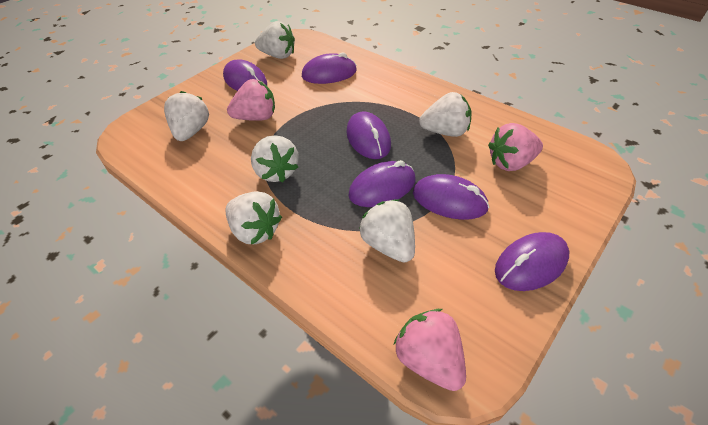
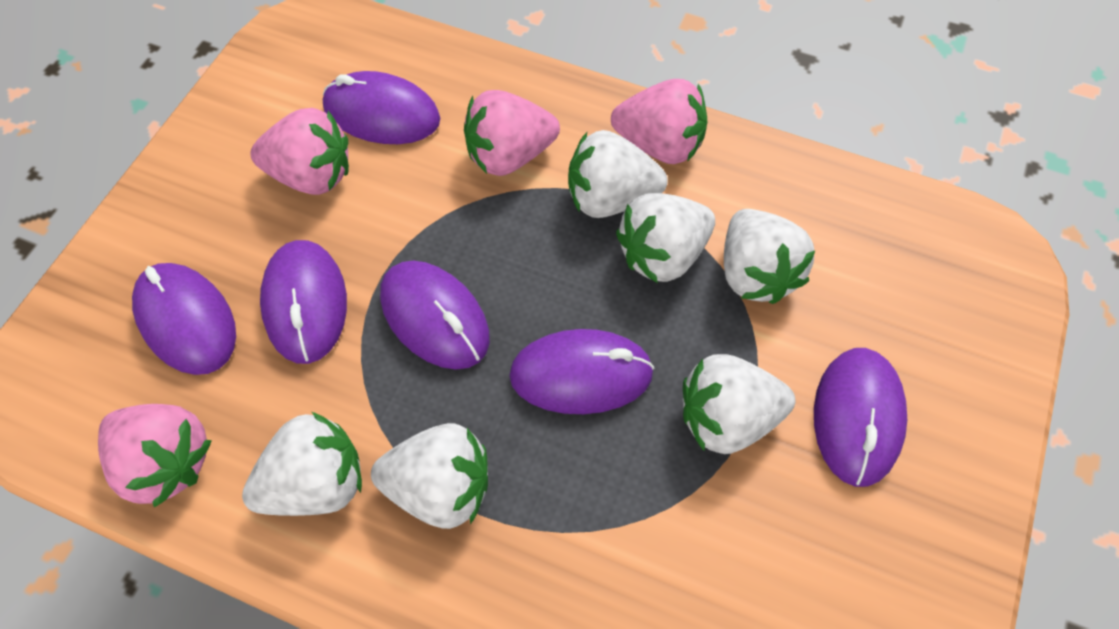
pink strawberry: [227,79,275,121] [394,309,466,391] [488,123,543,171] = 3 -> [98,404,212,508] [251,108,349,195] [464,90,560,176] [611,79,707,164] = 4

